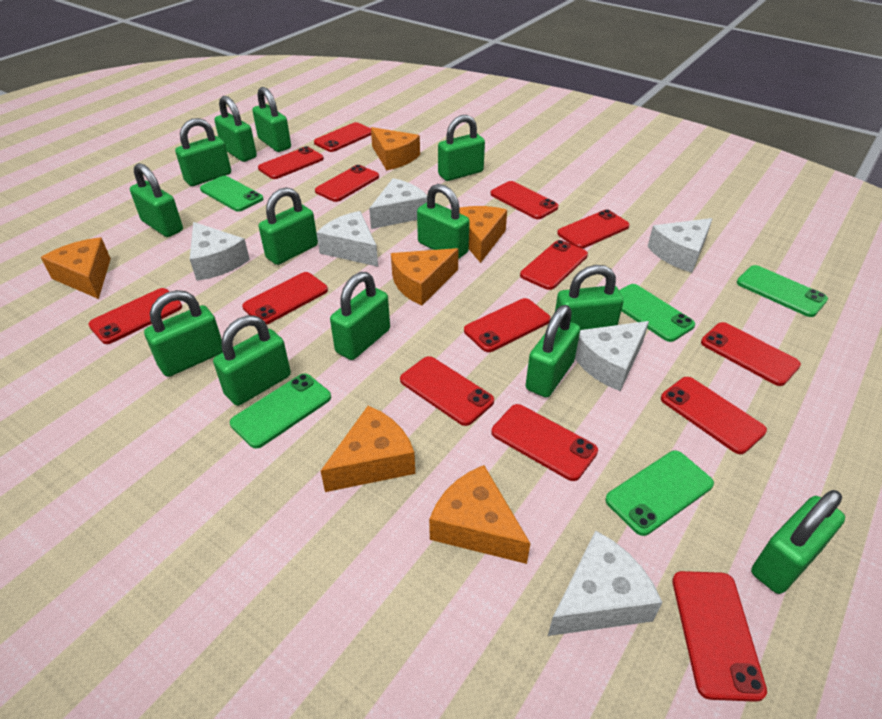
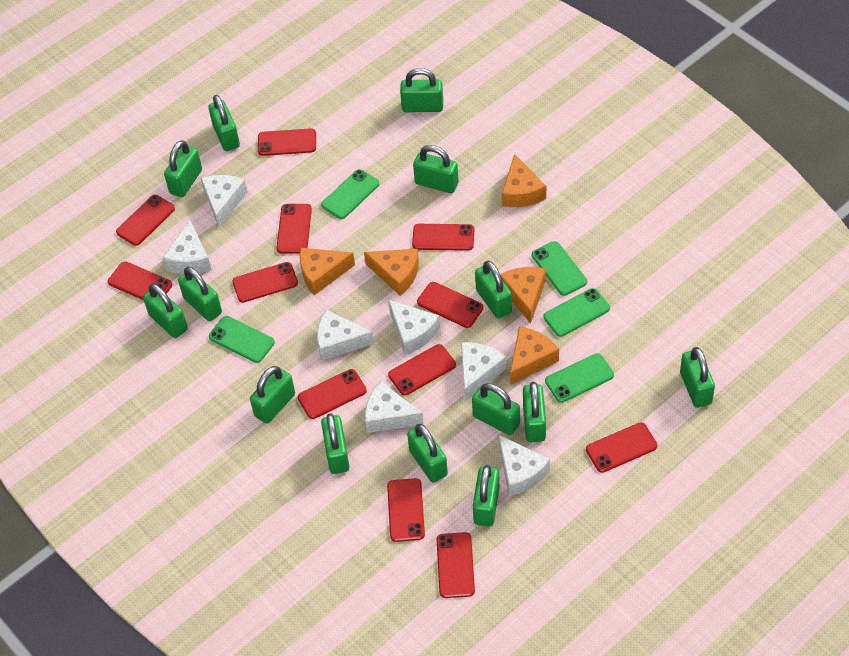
green padlock: [130,163,183,237] [144,290,223,377] [175,118,231,186] [213,315,291,406] [214,96,257,162] [252,87,291,152] [259,187,318,265] [330,272,390,360] [417,184,470,259] [438,115,485,181] [526,305,580,398] [555,265,623,330] [751,490,845,594] = 13 -> [143,284,188,338] [164,140,202,197] [178,267,222,321] [208,95,240,151] [250,366,295,424] [321,413,349,474] [400,68,443,112] [407,424,448,483] [413,145,458,193] [472,383,520,435] [473,465,500,526] [475,261,512,319] [523,382,546,442] [680,347,715,408] = 14
orange cheese: [41,238,111,299] [321,406,415,492] [371,127,420,170] [391,248,459,306] [429,465,531,564] [459,206,507,263] = 6 -> [300,248,355,295] [364,249,419,296] [500,267,546,324] [502,154,546,207] [510,326,559,385] = 5
red phone: [88,288,182,344] [242,272,328,325] [258,146,324,179] [314,122,371,152] [315,165,379,202] [400,356,494,426] [464,298,551,352] [491,181,559,219] [492,404,598,481] [520,240,588,290] [557,209,630,249] [661,377,767,454] [672,571,767,702] [701,322,801,386] = 14 -> [108,261,172,300] [116,195,175,246] [232,262,298,303] [258,128,316,156] [276,204,312,254] [298,369,367,419] [387,478,425,542] [388,344,456,395] [412,224,474,251] [417,282,483,328] [437,532,475,598] [586,422,657,473] = 12
white cheese: [190,222,250,281] [316,211,378,267] [369,178,427,229] [548,531,663,636] [575,321,649,391] [647,218,713,273] = 6 -> [162,220,211,274] [201,175,247,228] [317,310,374,361] [365,381,424,433] [388,300,440,355] [461,342,506,401] [498,435,550,496] = 7

